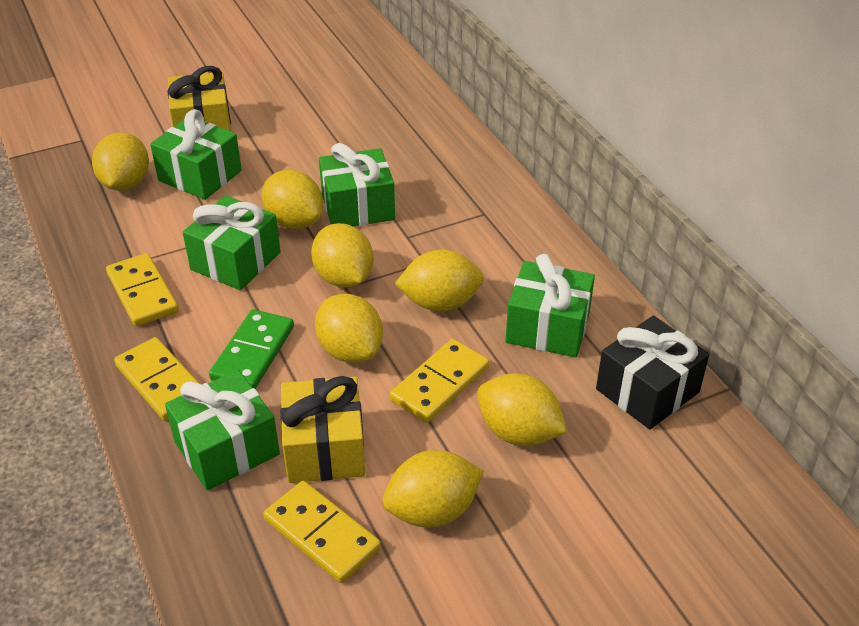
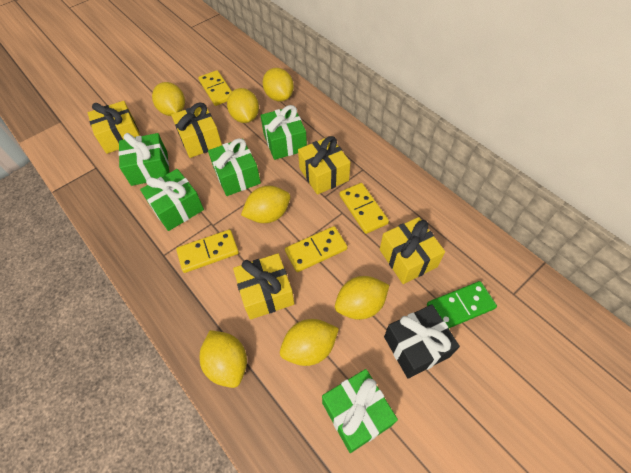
yellow gift: [168,66,231,131] [280,376,365,483] = 2 -> [88,101,140,154] [171,103,222,158] [233,253,294,320] [298,136,350,195] [380,217,445,284] = 5

